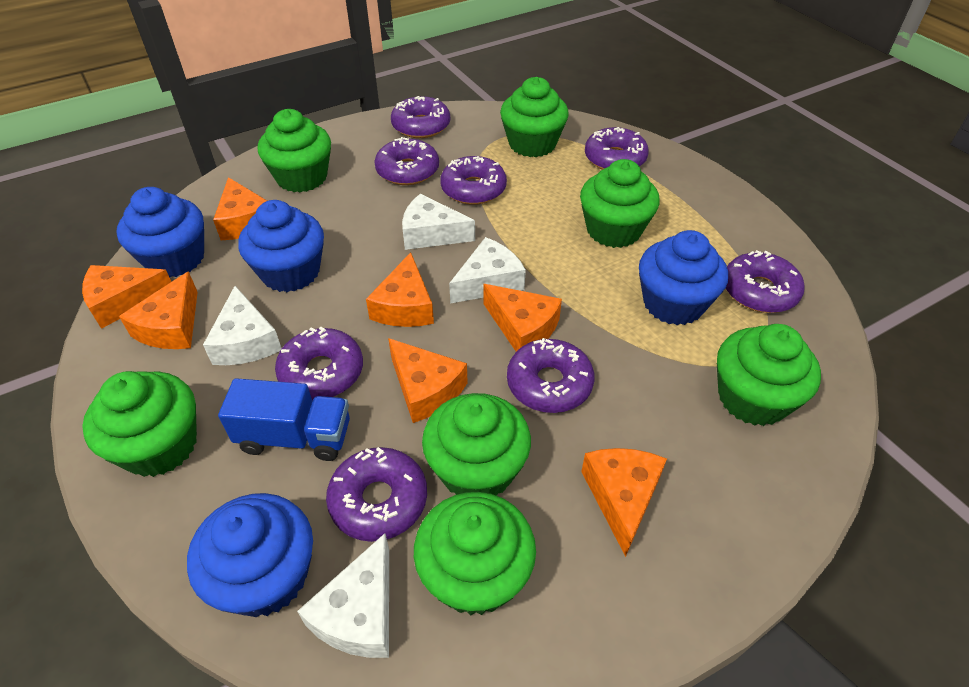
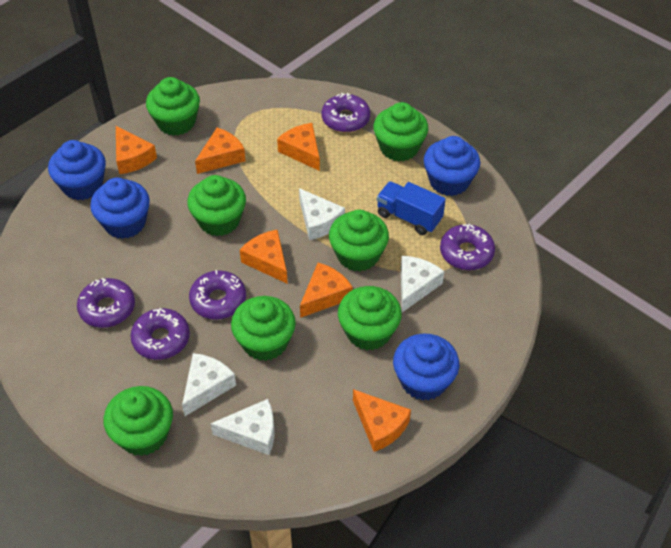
orange cheese: [82,265,171,329] [119,271,198,349] [213,177,267,240] [366,252,434,327] [388,338,468,423] [483,284,562,352] [581,448,667,557] = 7 -> [116,126,157,174] [195,128,246,174] [240,230,288,284] [277,123,320,171] [300,263,352,318] [353,389,411,452] = 6
purple donut: [275,327,363,400] [326,447,427,542] [374,137,439,185] [391,96,450,138] [440,156,507,205] [507,338,595,413] [585,127,649,170] [726,250,805,313] = 8 -> [77,278,135,328] [130,308,190,360] [189,270,246,320] [322,93,370,132] [440,224,495,270] = 5

